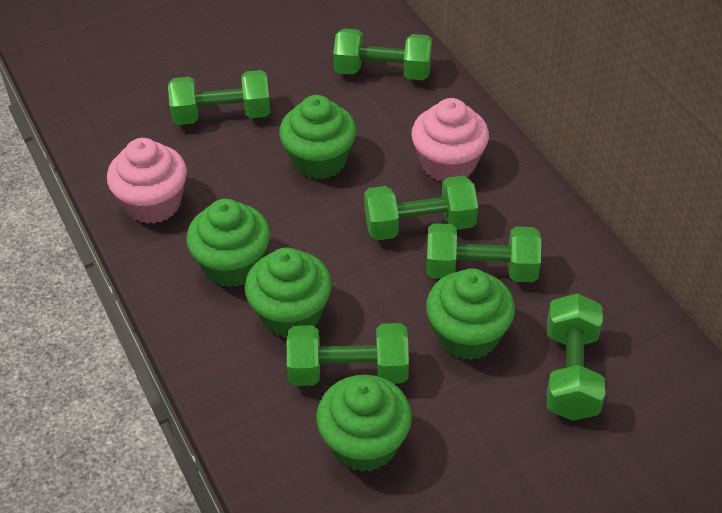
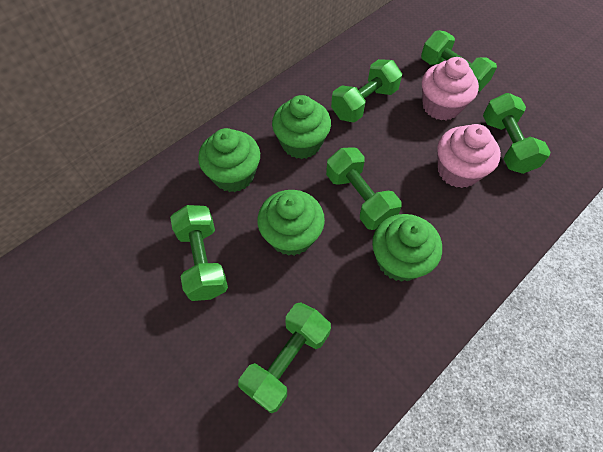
green cupcake: [186,199,270,287] [245,247,332,338] [279,95,356,180] [316,375,412,472] [426,269,515,360] = 5 -> [198,128,260,192] [257,190,325,256] [272,95,331,159] [372,214,442,282] = 4

